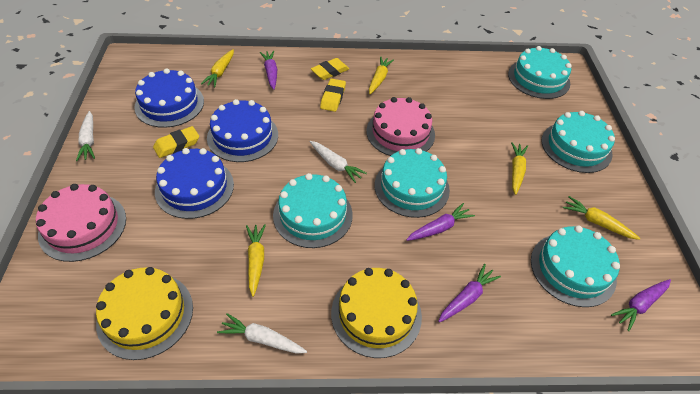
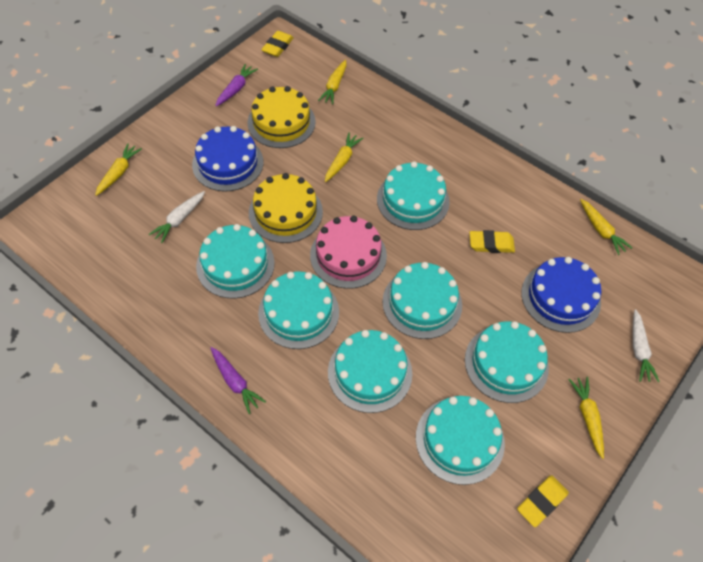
blue cake: [134,68,204,128] [155,148,234,219] [207,99,278,162] = 3 -> [192,126,264,192] [521,257,601,333] = 2
pink cake: [36,184,126,262] [366,97,435,156] = 2 -> [310,216,387,289] = 1
purple carrot: [260,51,277,90] [406,203,475,241] [438,264,501,322] [611,279,671,331] = 4 -> [211,347,266,414] [215,64,258,106] = 2
turquoise cake: [273,173,353,248] [375,148,450,218] [508,46,571,99] [531,225,620,307] [542,111,615,173] = 5 -> [196,224,275,299] [258,271,339,349] [328,330,412,413] [377,161,450,230] [382,262,462,339] [416,396,505,485] [465,321,549,403] = 7
white carrot: [76,111,95,161] [217,313,307,354] [310,141,367,183] = 3 -> [149,191,205,243] [633,309,660,382] = 2

